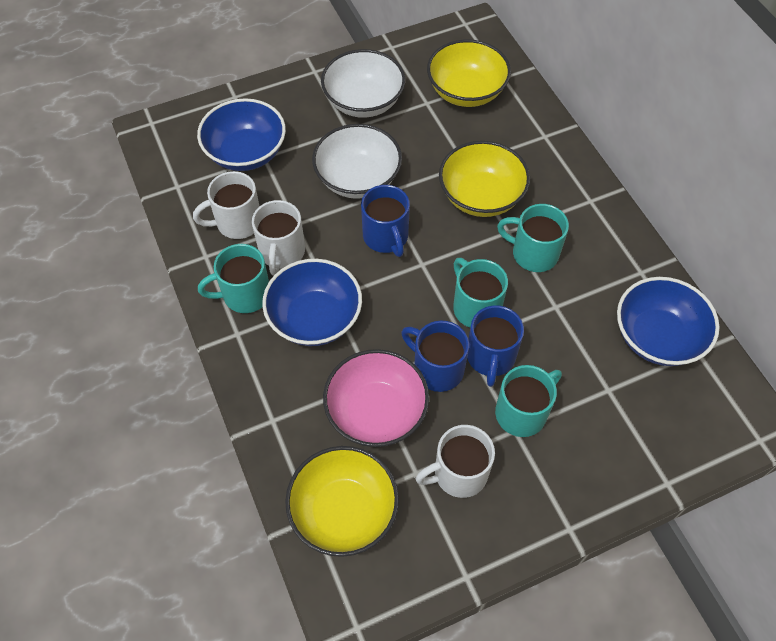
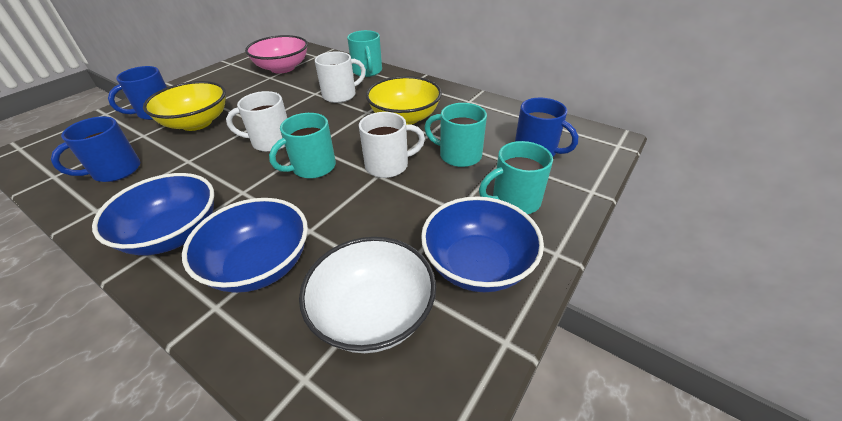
white bowl: [312,124,402,199] [321,49,405,118] = 2 -> [299,237,436,353] = 1
yellow bowl: [285,446,399,557] [427,39,511,107] [439,141,530,217] = 3 -> [143,81,226,131] [366,76,442,125] = 2

